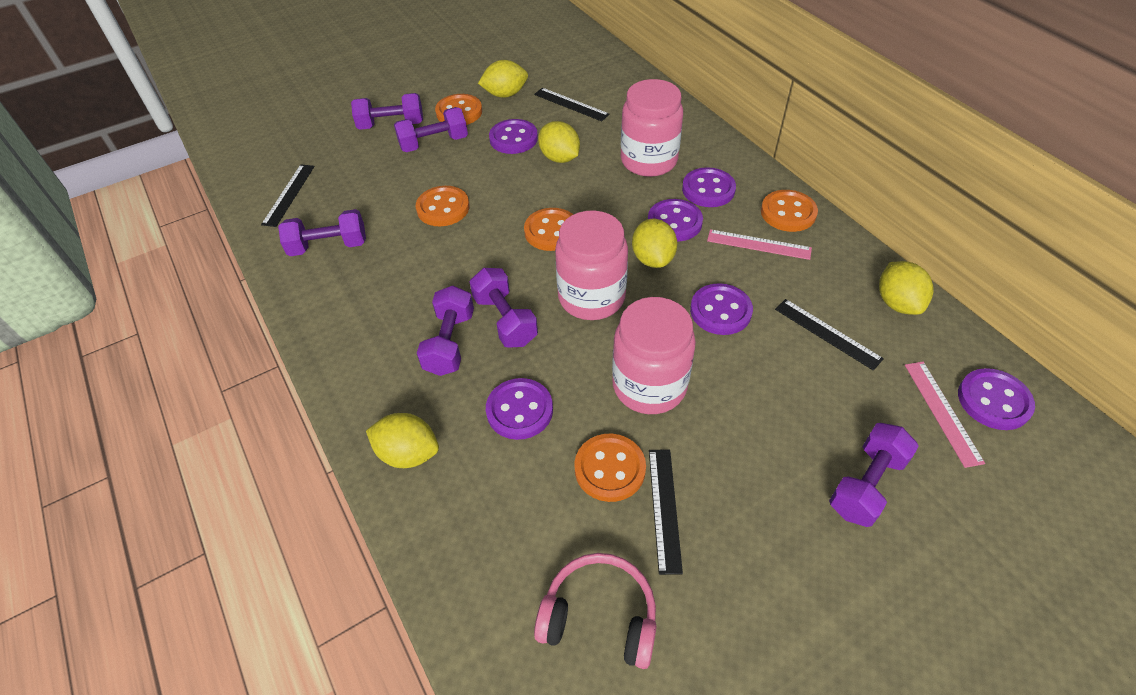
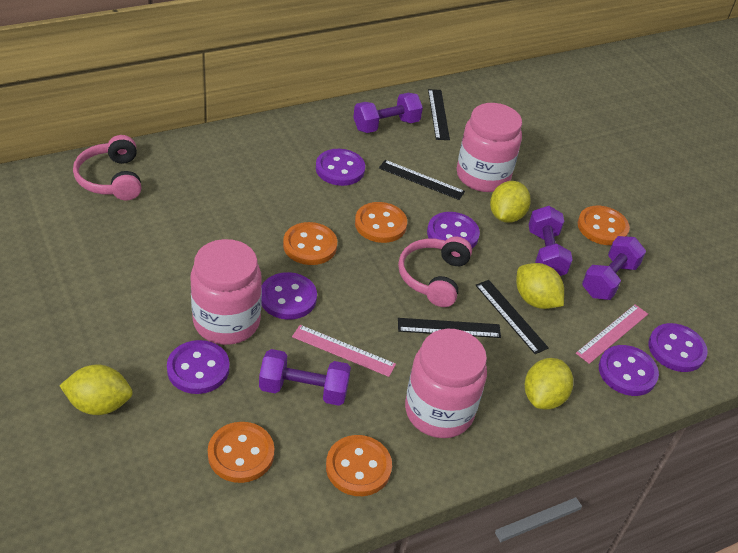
pink headphones: [534,553,657,669] = 1 -> [73,135,141,200] [398,236,472,307] = 2
purple dumbbell: [278,209,366,256] [351,93,423,130] [394,107,468,152] [417,286,474,376] [470,268,538,348] [829,423,919,527] = 6 -> [259,349,351,406] [353,93,423,133] [528,206,573,276] [582,236,646,300] = 4
yellow lemon: [366,413,439,468] [478,60,528,98] [538,121,580,163] [632,219,677,268] [879,261,934,315] = 5 -> [59,364,133,415] [490,181,531,223] [517,263,564,309] [525,358,573,409] = 4

